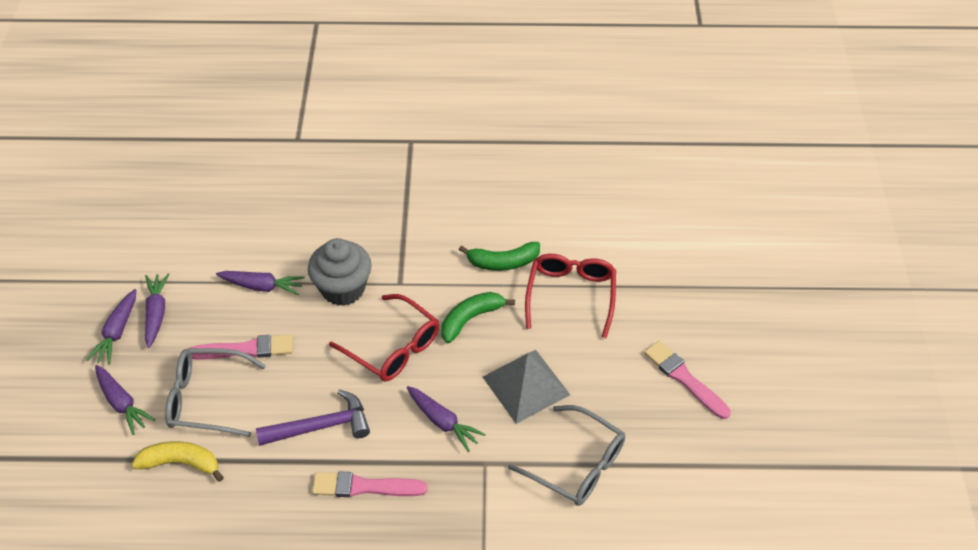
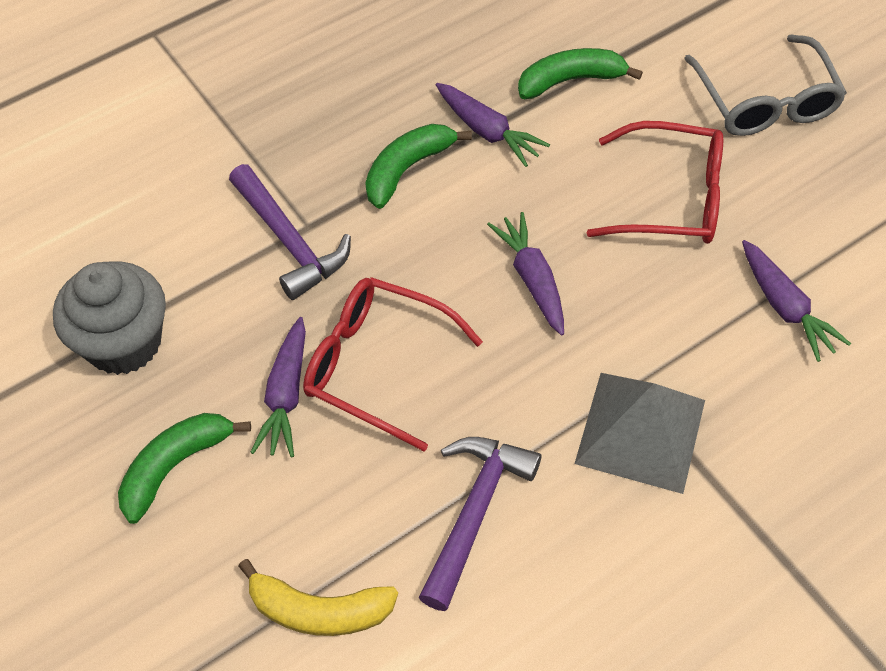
green banana: [441,292,515,343] [459,242,540,271] = 2 -> [118,413,251,524] [365,124,472,209] [518,48,643,99] = 3
grey glasses: [165,348,266,437] [508,405,625,506] = 2 -> [684,34,847,136] = 1
pink brush: [190,334,293,360] [312,471,428,497] [644,341,731,419] = 3 -> none = 0
purple carrot: [87,289,136,365] [95,365,155,435] [145,273,169,348] [216,271,305,296] [407,386,486,452] = 5 -> [250,317,306,457] [436,83,550,167] [487,212,564,335] [742,240,851,362] = 4
purple hammer: [256,389,370,446] = 1 -> [229,164,351,300] [419,437,541,611] = 2

